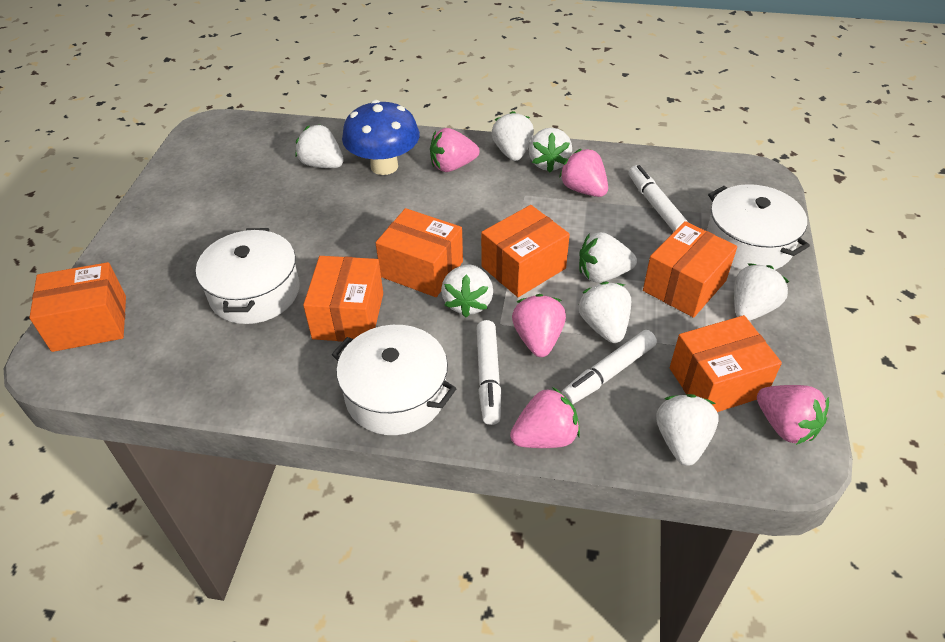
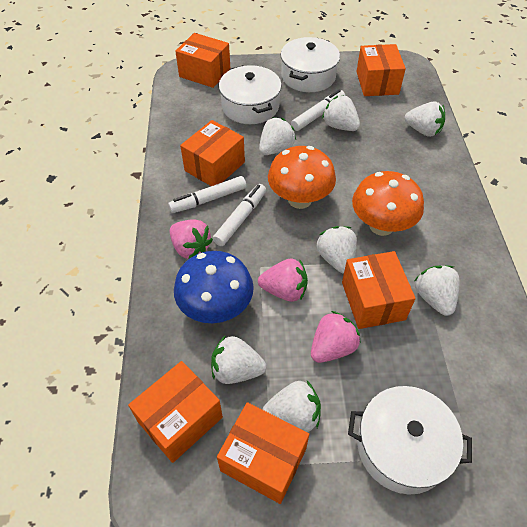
orange mushroom: none = 0 -> [268,146,336,209] [352,171,424,236] = 2
pink strawberry: [430,128,480,172] [510,387,580,448] [512,294,566,357] [559,149,608,197] [757,385,829,445] = 5 -> [170,219,213,259] [258,259,308,302] [311,311,361,363] = 3
white strawberry: [296,125,344,168] [441,264,493,317] [492,111,534,161] [529,128,572,173] [578,281,631,343] [579,232,637,282] [657,394,719,466] [734,263,789,321] = 8 -> [211,335,266,384] [259,117,296,155] [263,381,321,432] [316,226,357,274] [322,95,360,131] [405,101,445,137] [414,266,460,316] = 7

